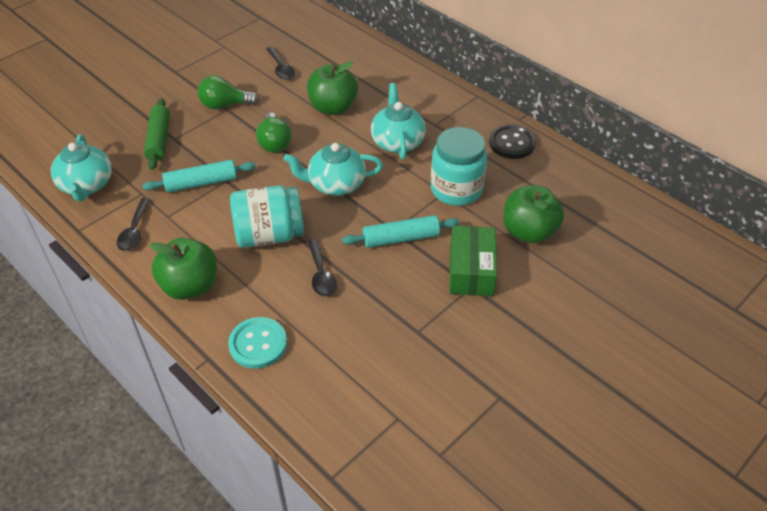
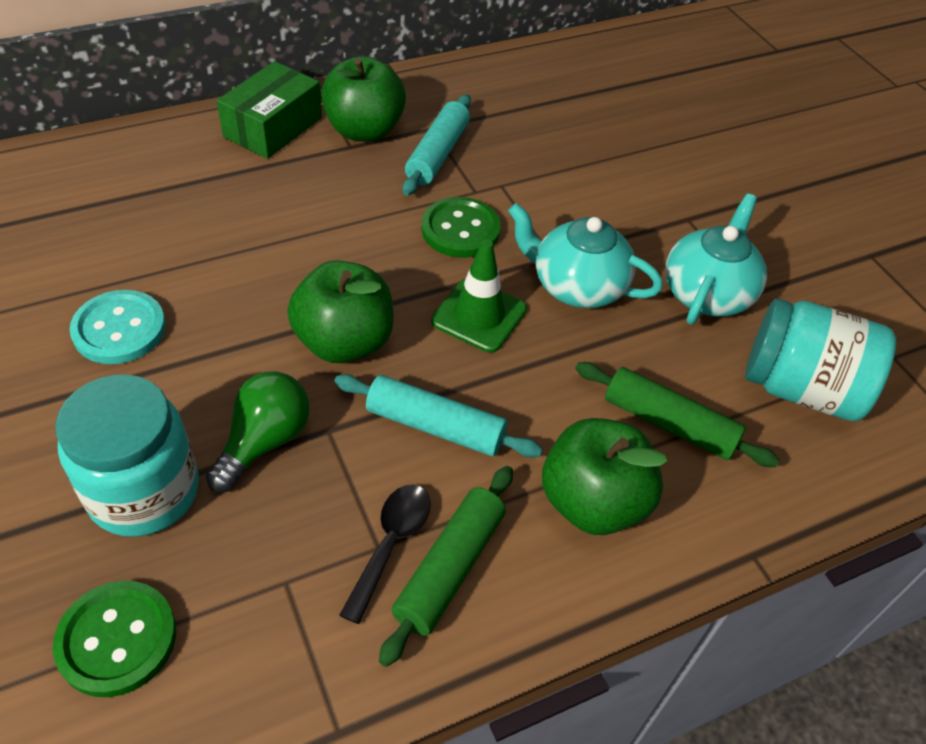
black button: [489,124,536,159] = 1 -> none = 0
black spoon: [117,198,151,251] [267,47,295,80] [307,239,337,296] = 3 -> [339,484,431,624] = 1
green button: none = 0 -> [53,581,176,697] [421,197,501,258] = 2
green light bulb: [198,75,259,109] [256,112,292,153] = 2 -> [205,371,310,492] = 1
green rolling pin: [144,98,169,170] = 1 -> [379,466,513,667] [575,362,779,467] = 2
green traffic cone: none = 0 -> [431,239,527,353] = 1
turquoise teapot: [51,134,112,201] [284,143,383,196] [371,83,426,160] = 3 -> [508,203,663,308] [665,194,767,325] = 2

